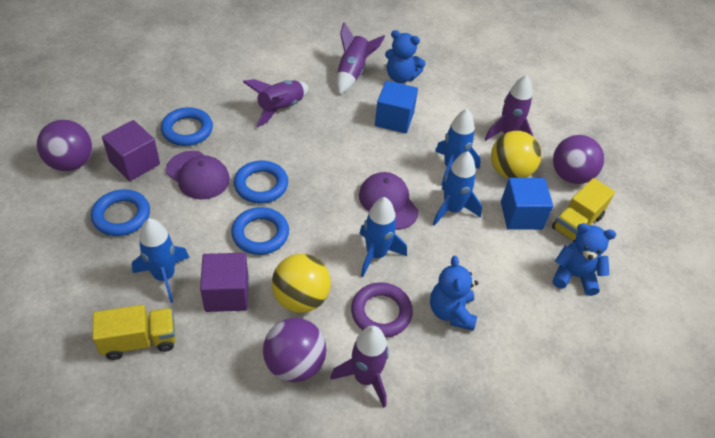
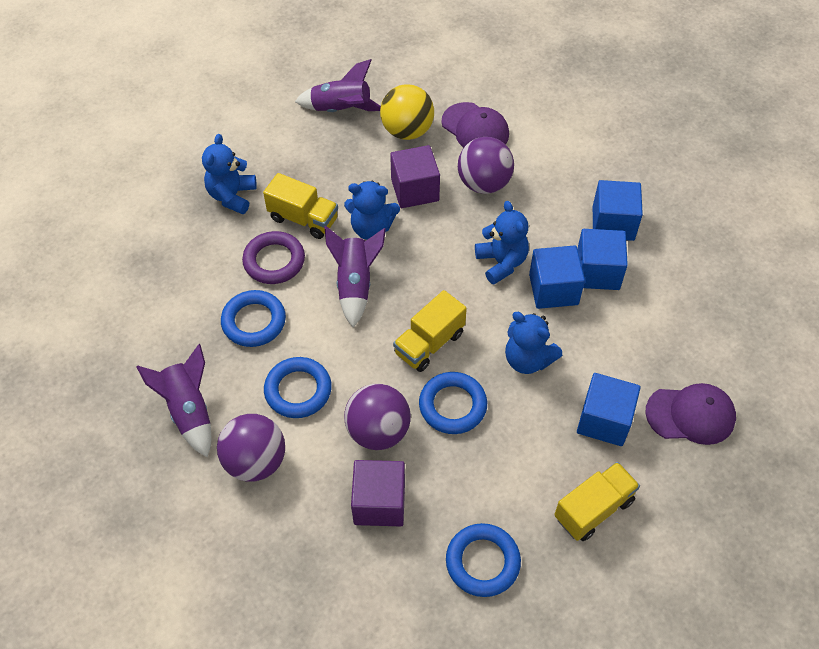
blue cube: [375,81,418,133] [501,178,553,230] = 2 -> [529,245,585,309] [577,229,628,290] [577,373,641,446] [593,180,643,241] = 4
blue rocket: [132,218,189,303] [359,197,407,277] [433,151,482,226] [435,109,481,186] = 4 -> none = 0
blue teddy bear: [385,30,426,83] [430,256,478,331] [553,223,616,296] = 3 -> [202,134,257,214] [344,181,400,240] [475,201,529,285] [505,312,563,374] = 4
purple rocket: [243,79,309,128] [331,326,389,408] [337,22,385,94] [485,75,533,141] = 4 -> [136,344,211,457] [295,59,381,112] [324,226,386,328] = 3
yellow ball: [272,254,331,313] [491,131,542,179] = 2 -> [380,84,434,140] = 1
yellow truck: [92,305,176,360] [552,178,615,242] = 2 -> [263,173,338,239] [393,290,467,372] [554,462,640,541] = 3

